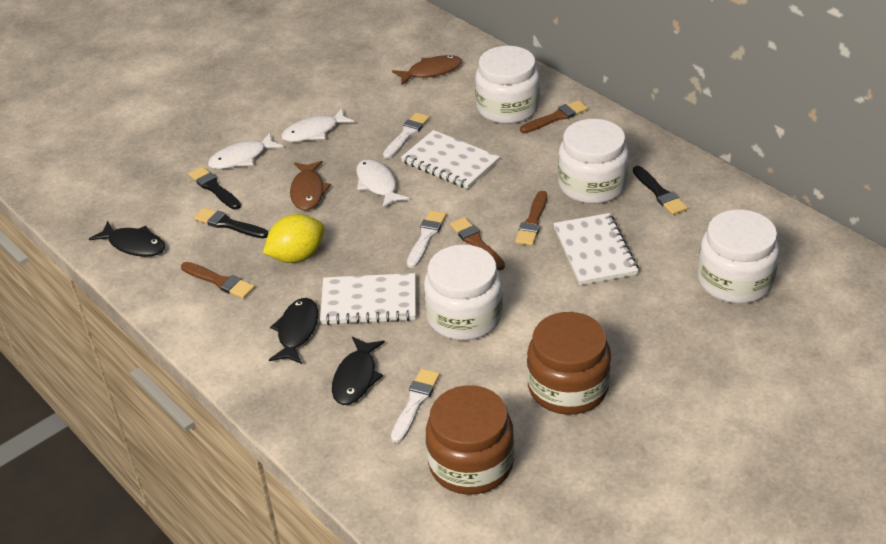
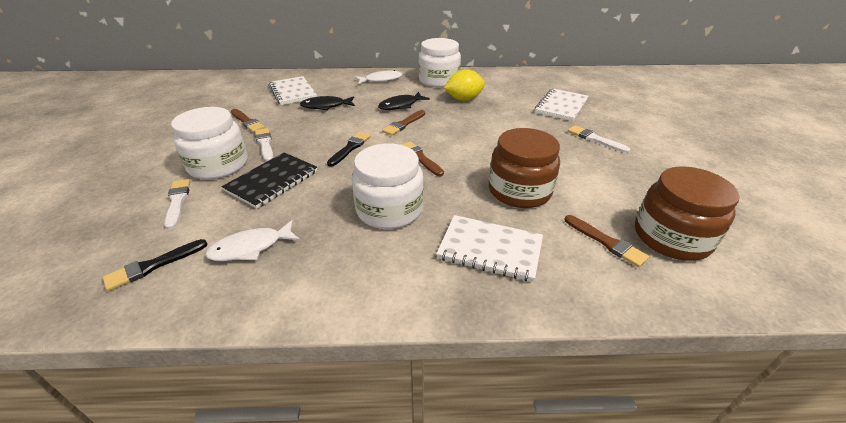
black brush: [188,166,241,210] [194,208,268,239] [633,166,687,215] = 3 -> [103,239,208,291] [327,132,371,167] = 2
black fish: [89,221,165,257] [269,298,318,364] [332,337,385,405] = 3 -> [300,96,355,110] [378,92,430,110] = 2
black notebook: none = 0 -> [222,153,317,209] = 1
brown fish: [290,161,331,211] [392,55,462,85] = 2 -> none = 0
white fish: [208,133,283,169] [281,108,355,142] [356,159,409,209] = 3 -> [205,220,300,261] [355,70,402,84] = 2
white jar: [424,245,503,340] [475,46,540,124] [558,119,629,204] [698,210,779,304] = 4 -> [171,107,248,180] [352,143,424,229] [418,38,461,88] = 3

